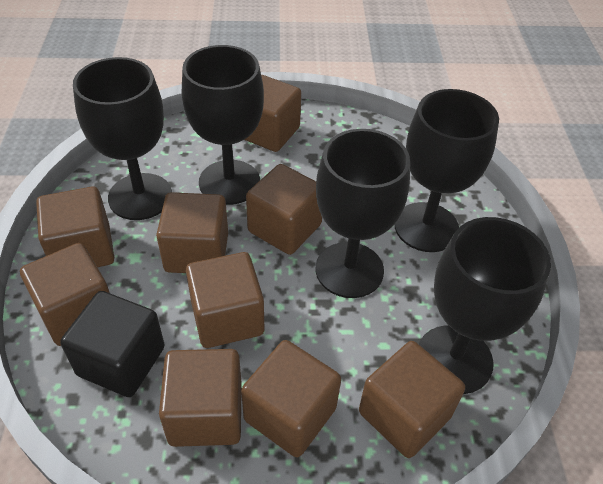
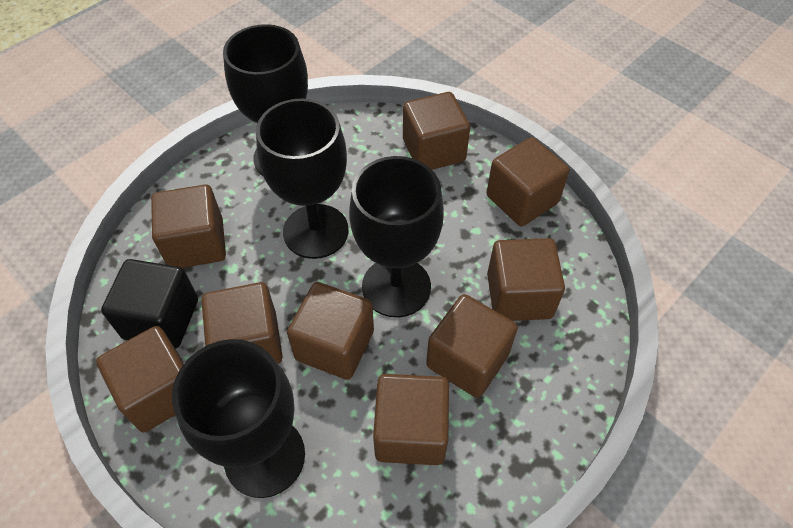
black goblet: [73,57,172,220] [182,45,264,205] [316,129,410,298] [395,89,499,252] [419,217,551,394] = 5 -> [172,339,305,498] [223,24,308,176] [256,98,349,259] [349,156,444,318] = 4

